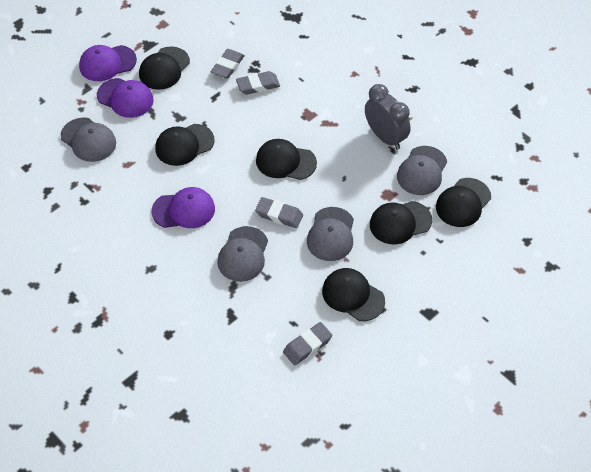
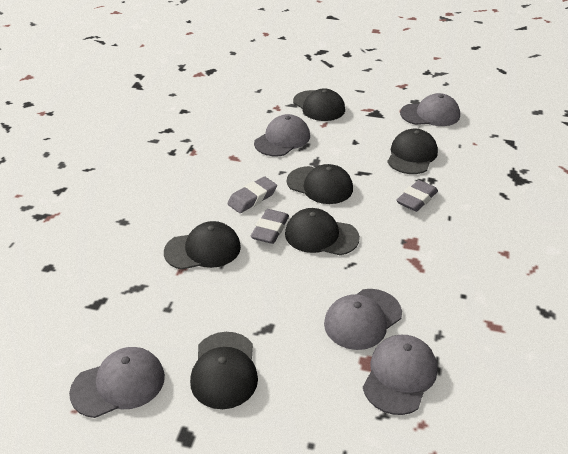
grey cap: [61,117,116,162] [217,226,268,282] [307,207,354,261] [397,146,447,195] = 4 -> [69,347,165,418] [254,114,310,156] [324,289,402,350] [363,335,438,415] [400,93,460,126] = 5
grey clock: [365,84,411,150] = 1 -> none = 0
grey eraser: [211,49,245,79] [236,71,280,95] [255,197,303,228] [283,322,332,365] = 4 -> [227,176,277,213] [250,209,289,244] [396,180,438,212] = 3
purple cap: [79,45,137,81] [97,78,154,118] [151,187,215,228] = 3 -> none = 0

